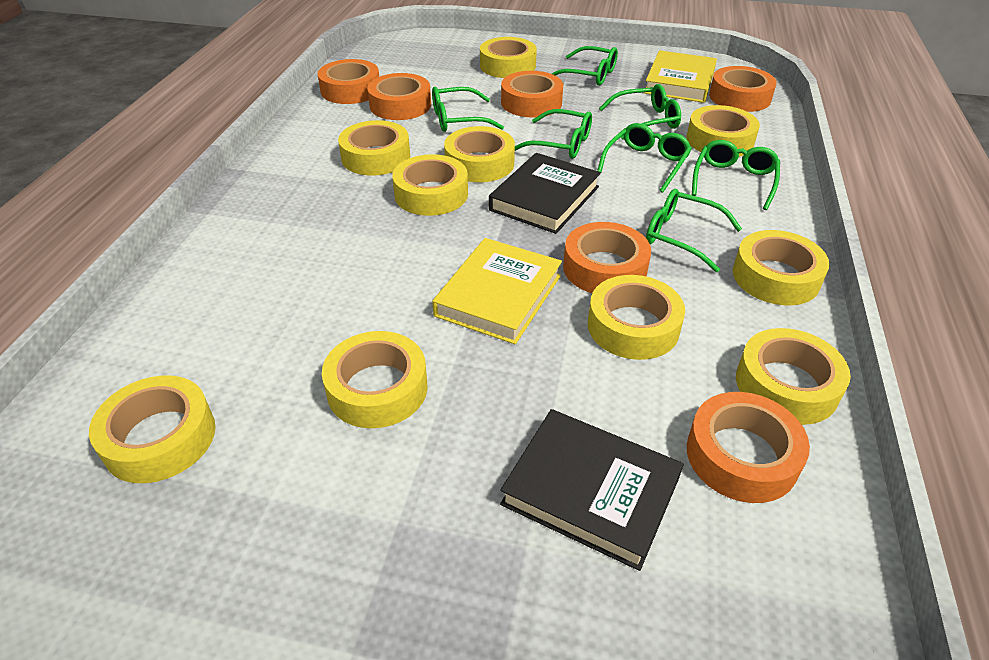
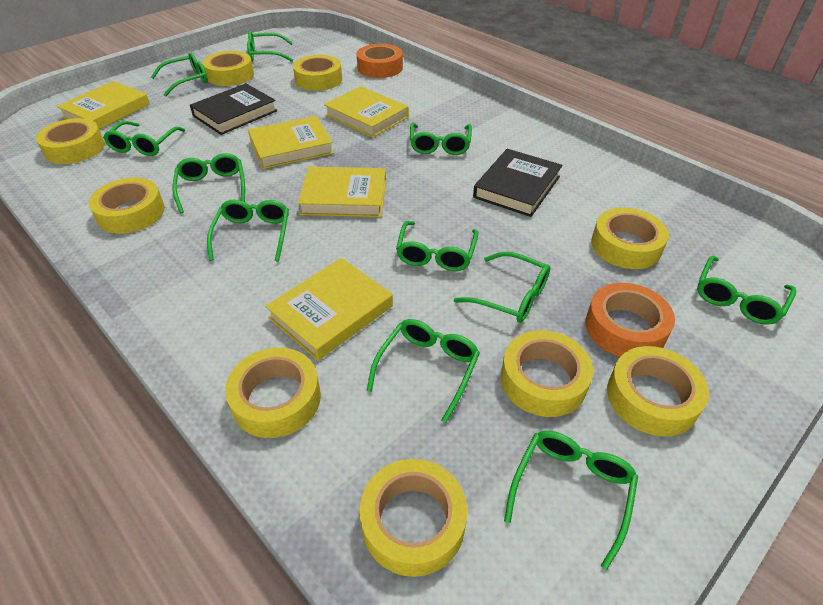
green glasses: [432,87,504,132] [515,109,592,159] [552,46,618,86] [597,123,692,193] [599,84,681,140] [646,189,742,272] [692,140,780,210] = 7 -> [103,121,185,156] [151,52,208,97] [173,153,245,213] [207,200,289,262] [247,31,293,62] [367,319,480,423] [396,221,478,271] [410,123,472,155] [454,252,550,323] [504,431,638,570] [697,255,796,325] = 11
orange tape: [318,59,379,104] [367,73,431,120] [501,71,563,118] [563,222,651,293] [687,392,810,503] [709,66,777,112] = 6 -> [357,44,403,78] [585,283,675,357] = 2
yellow book: [432,238,562,344] [644,50,717,103] = 2 -> [57,81,150,130] [248,116,334,169] [265,258,393,361] [298,166,386,217] [324,86,409,138] = 5
yellow tape: [89,375,215,483] [322,331,428,428] [338,120,410,176] [392,154,468,216] [444,126,515,182] [480,37,537,78] [588,275,685,360] [686,105,760,157] [733,230,830,305] [736,328,851,425] = 10 -> [36,118,105,164] [89,178,165,234] [203,51,254,86] [225,348,321,438] [293,55,342,91] [360,459,467,577] [501,330,593,417] [591,208,669,269] [607,346,709,437] = 9

